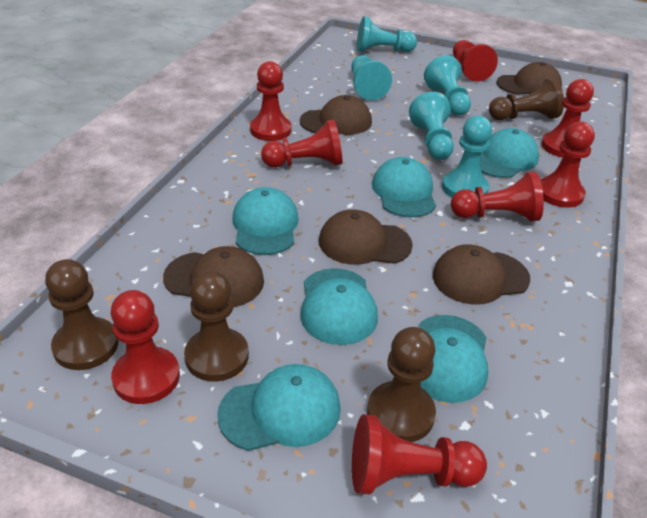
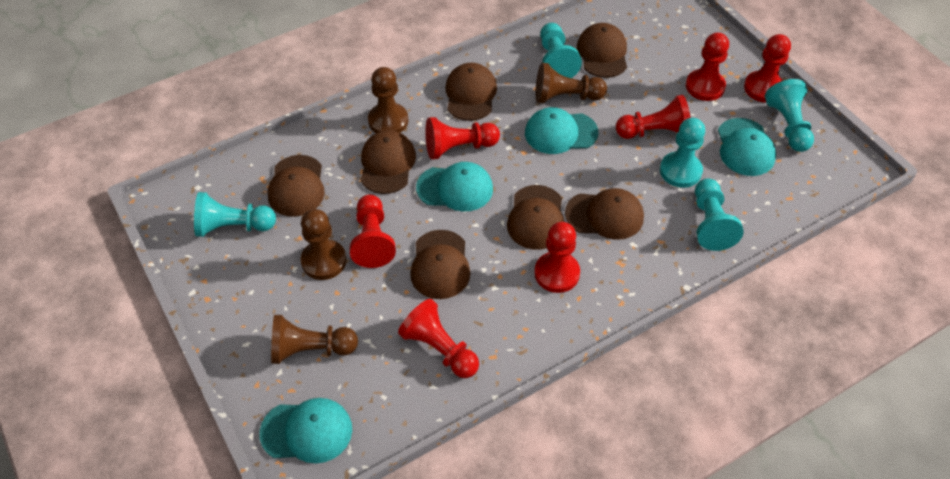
brown cap: [163,246,264,307] [300,95,372,135] [319,210,413,265] [433,244,530,305] [497,62,562,95] = 5 -> [268,155,325,217] [361,130,416,194] [410,230,470,299] [445,63,497,121] [507,185,564,250] [565,188,644,240] [577,23,627,78] = 7
red pawn: [111,290,180,404] [250,61,291,141] [261,120,342,168] [352,414,487,494] [451,172,544,222] [453,40,498,82] [541,79,594,158] [541,122,595,208] = 8 -> [350,194,396,268] [398,299,479,378] [425,117,500,160] [534,222,580,293] [616,95,691,139] [686,32,729,101] [744,34,791,103] = 7
turquoise cap: [217,364,341,451] [232,187,299,255] [300,268,378,345] [372,157,436,218] [419,315,488,403] [480,128,539,178] = 6 -> [259,398,352,464] [416,162,493,212] [525,107,598,154] [718,118,776,176] = 4

